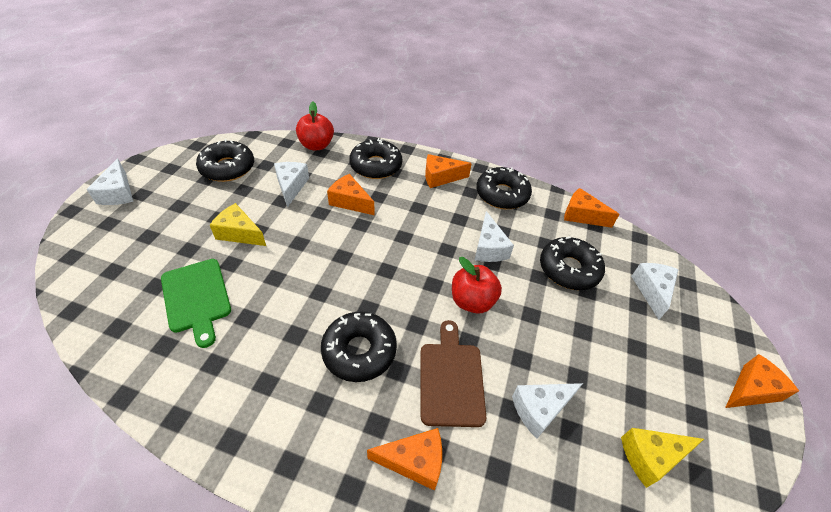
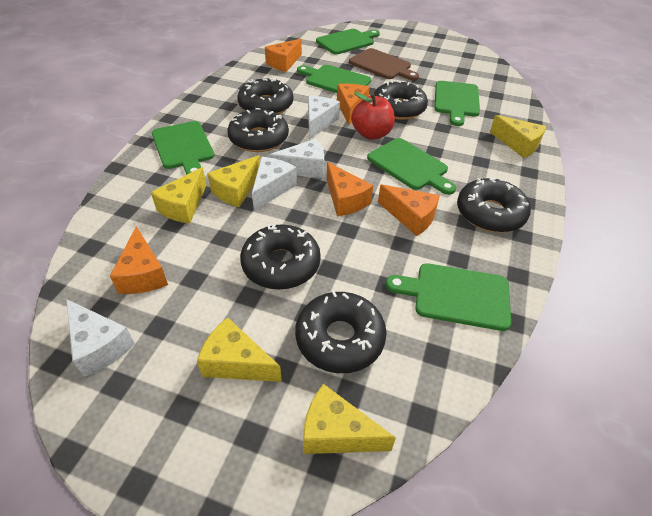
black donut: [196,139,254,182] [321,312,397,382] [349,138,402,179] [476,167,532,209] [540,237,605,290] = 5 -> [227,108,289,152] [238,78,293,114] [240,224,321,290] [295,291,387,373] [374,80,428,120] [457,178,531,233] = 6
green cutting board: [161,259,231,348] = 1 -> [152,121,214,175] [297,65,371,93] [316,29,380,54] [367,138,456,195] [386,263,511,331] [434,81,480,126] = 6
red apple: [296,102,334,150] [452,257,502,314] = 2 -> [351,92,395,140] = 1
white cheese: [87,158,133,205] [274,162,309,208] [475,211,514,262] [512,383,583,439] [631,263,679,320] = 5 -> [66,299,135,377] [252,157,297,211] [268,139,324,178] [308,96,340,139] = 4
yellow cheese: [210,203,266,246] [621,428,704,488] = 2 -> [151,167,206,223] [197,317,282,382] [207,155,260,207] [303,384,396,454] [490,115,547,158] = 5

